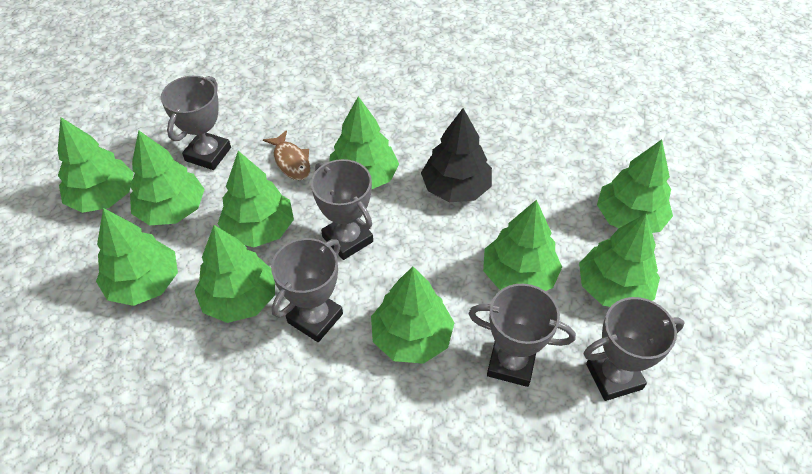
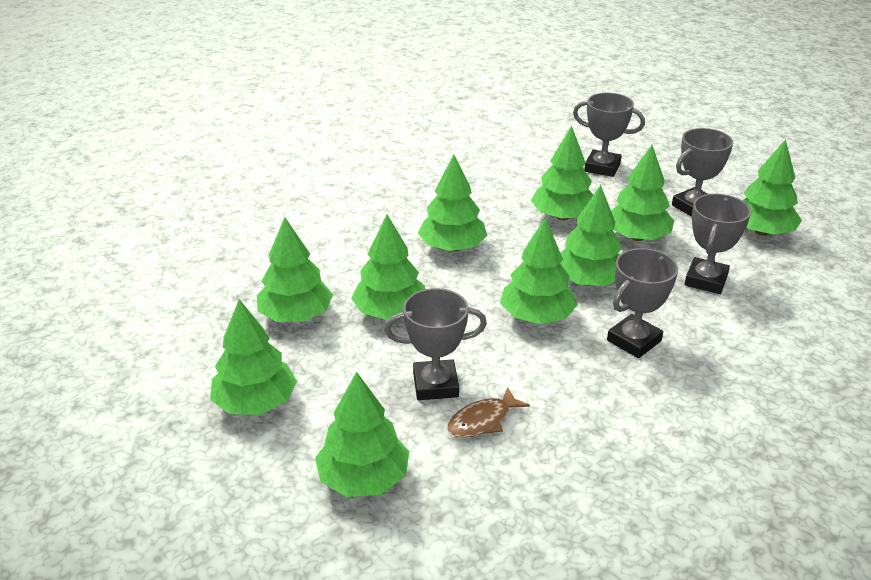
black tree: [421,108,492,202] = 1 -> none = 0

